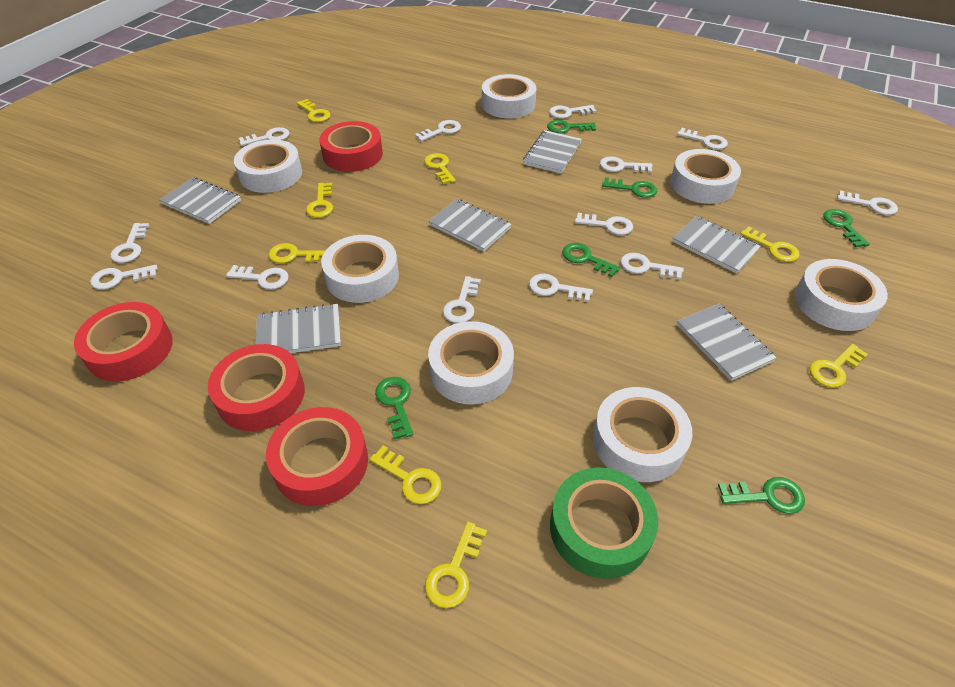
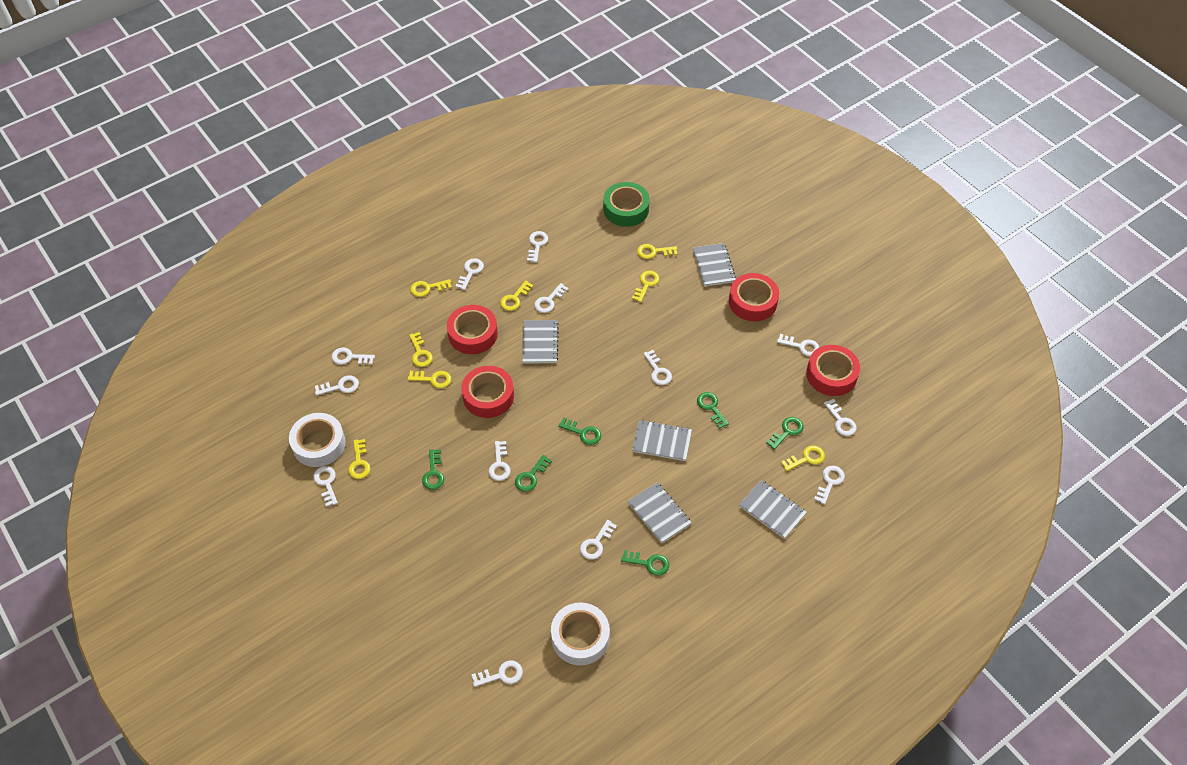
grey notebook: [159,177,241,224] [256,303,341,353] [428,199,512,252] [523,130,582,174] [672,216,761,273] [677,304,776,381] = 6 -> [522,320,559,363] [628,482,692,544] [632,420,692,461] [693,243,736,286] [739,480,807,539] = 5
white tape: [234,139,302,193] [321,235,399,303] [428,321,514,404] [482,74,536,118] [593,387,692,482] [670,149,741,204] [795,259,888,331] = 7 -> [289,413,346,467] [551,602,610,665] = 2

